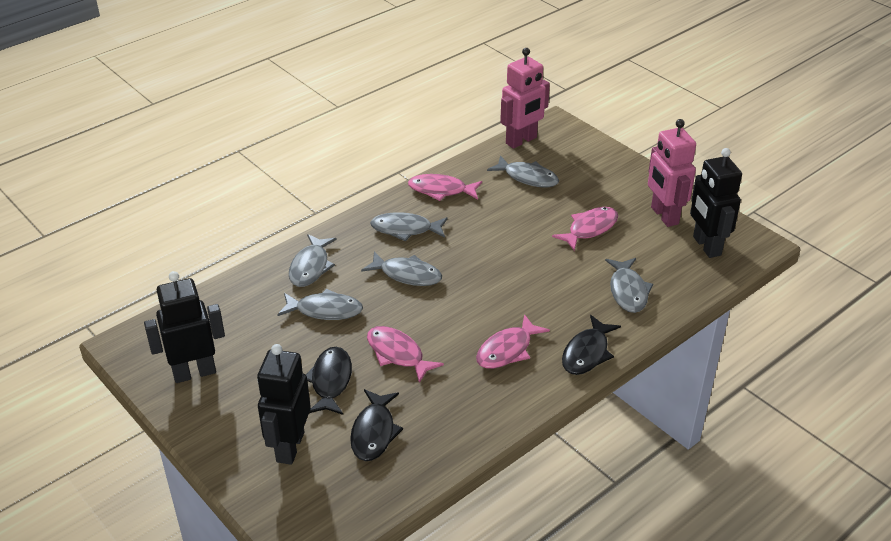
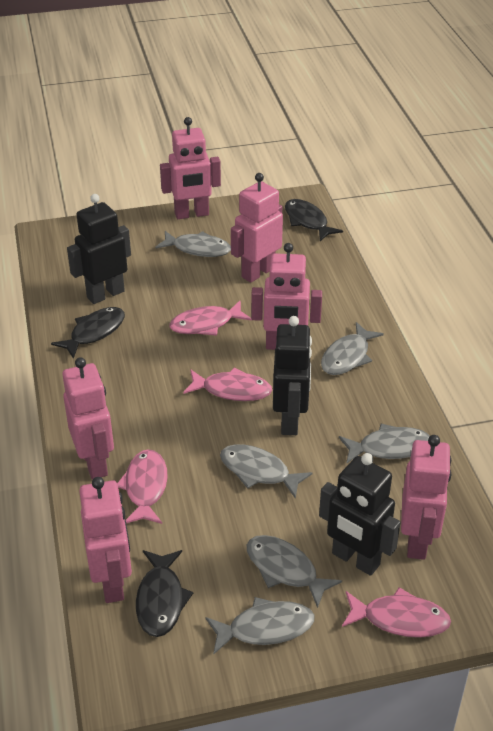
pink robot: [500,48,550,149] [648,119,696,227] = 2 -> [62,357,114,480] [79,477,132,603] [160,117,221,219] [231,173,283,283] [251,243,322,350] [401,435,452,560] = 6

